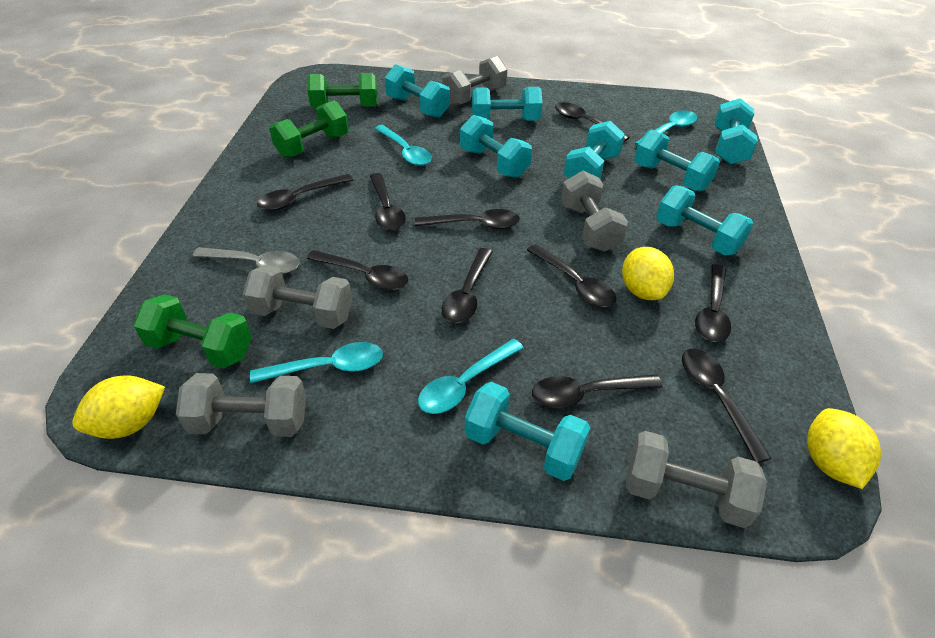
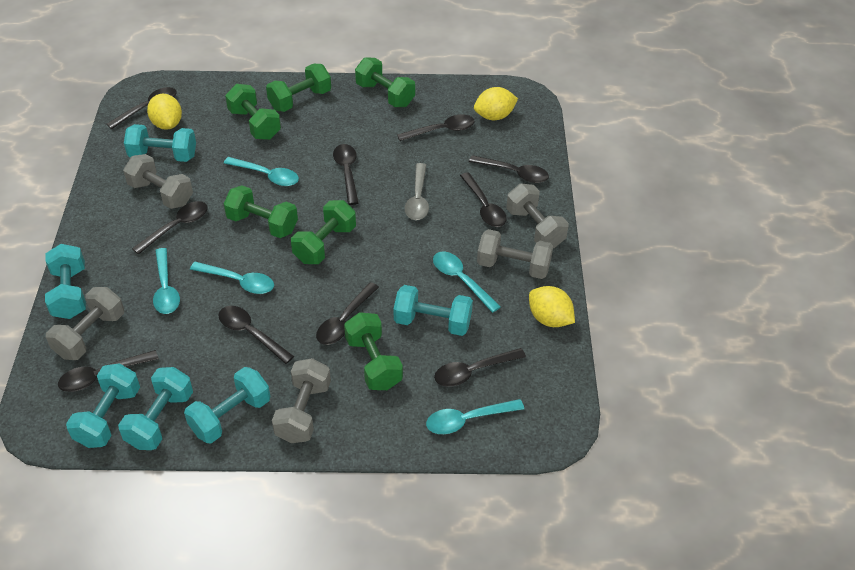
green dumbbell: [133,294,252,369] [269,100,349,158] [307,73,378,108] = 3 -> [224,185,298,238] [225,84,281,140] [266,64,331,112] [291,200,356,264] [344,312,403,390] [355,57,415,107] = 6
turquoise dumbbell: [385,64,450,118] [460,115,532,178] [465,382,590,481] [472,87,542,121] [564,121,625,179] [634,129,720,192] [656,185,753,255] [715,98,758,165] = 8 -> [45,244,86,319] [66,363,140,448] [118,367,193,450] [124,124,196,162] [184,367,270,443] [394,285,473,336] = 6
turquoise spoon: [250,342,383,383] [374,125,432,166] [418,339,524,414] [635,110,697,146] = 4 -> [153,248,180,314] [190,262,274,294] [224,157,299,186] [426,399,524,434] [433,251,501,313] = 5

